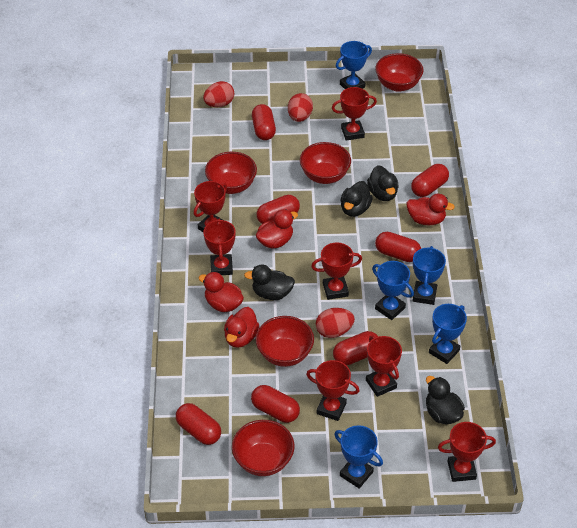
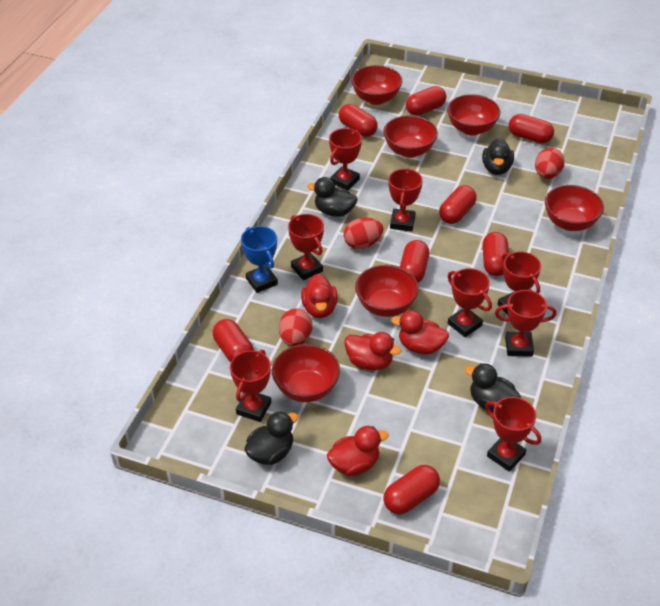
blue trophy: [334,425,383,489] [336,41,372,89] [372,261,414,320] [413,246,446,305] [429,304,467,364] = 5 -> [241,226,278,293] = 1
red bowl: [205,152,257,194] [232,420,295,476] [256,316,314,367] [300,142,351,184] [375,53,423,92] = 5 -> [272,344,340,402] [351,65,402,105] [355,265,419,317] [383,115,438,158] [447,94,500,136] [545,185,604,231] = 6
red capsule: [176,403,221,445] [251,385,300,423] [252,104,276,140] [257,195,300,224] [333,331,378,365] [375,232,421,262] [411,164,449,197] = 7 -> [213,319,254,362] [339,104,378,137] [383,465,440,514] [400,240,429,283] [406,86,446,116] [439,185,476,224] [482,232,509,276] [509,114,554,144] = 8
red trophy: [194,181,227,232] [203,219,236,275] [306,360,359,421] [311,242,362,300] [332,87,377,141] [366,336,402,397] [438,422,496,482] = 7 -> [230,350,271,422] [288,214,324,280] [329,128,362,190] [388,168,423,231] [448,268,492,337] [485,397,541,471] [495,290,556,357] [497,252,541,315] = 8

